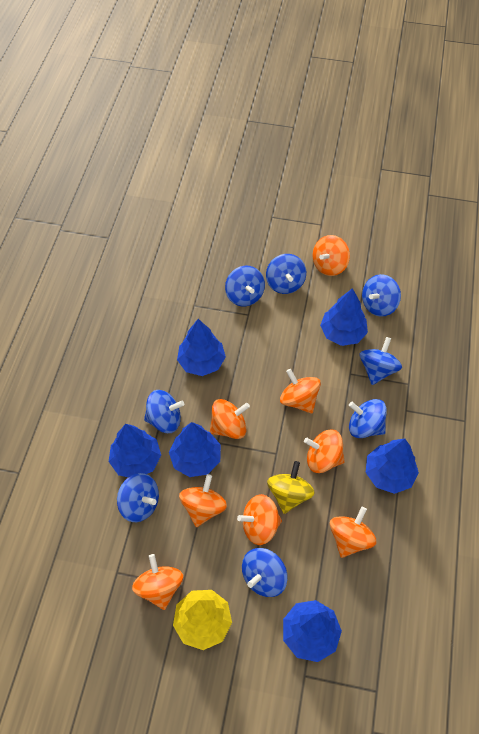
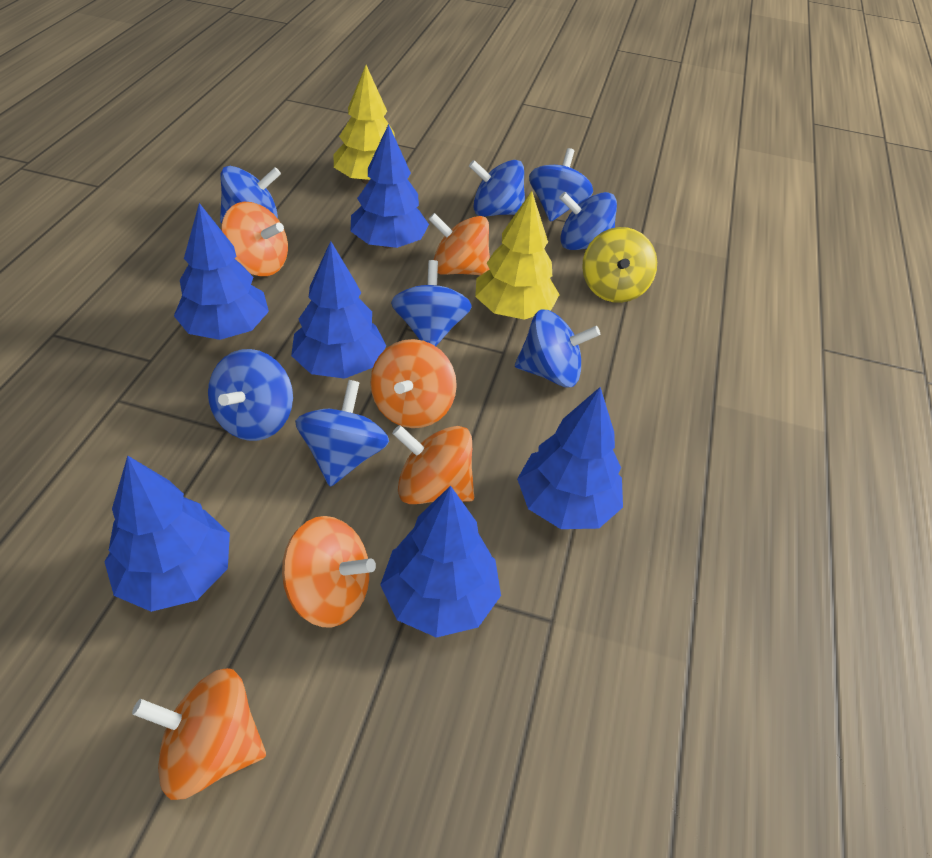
orange spinning top: [132,554,183,610] [179,474,227,527] [210,399,250,439] [237,494,282,545] [280,369,321,414] [304,429,345,473] [313,235,350,276] [330,507,376,558] = 8 -> [132,668,266,800] [221,202,288,276] [282,516,376,627] [370,339,457,428] [392,425,474,504] [428,213,490,275] = 6
yellow tree: [173,590,232,650] = 1 -> [334,65,395,184] [475,191,560,320] = 2

